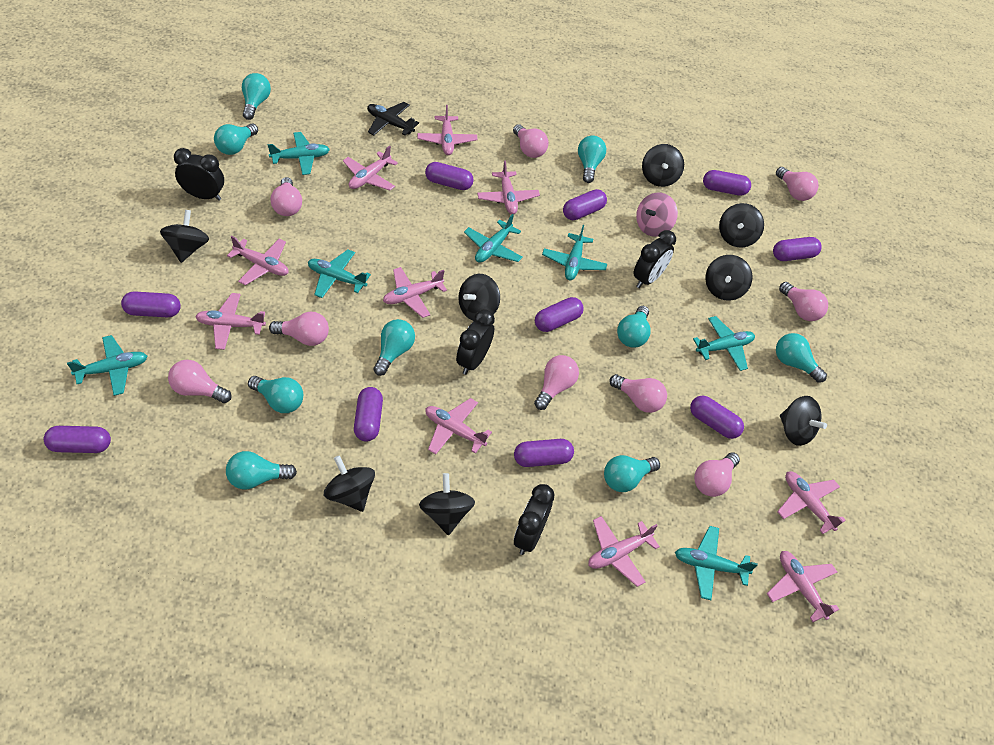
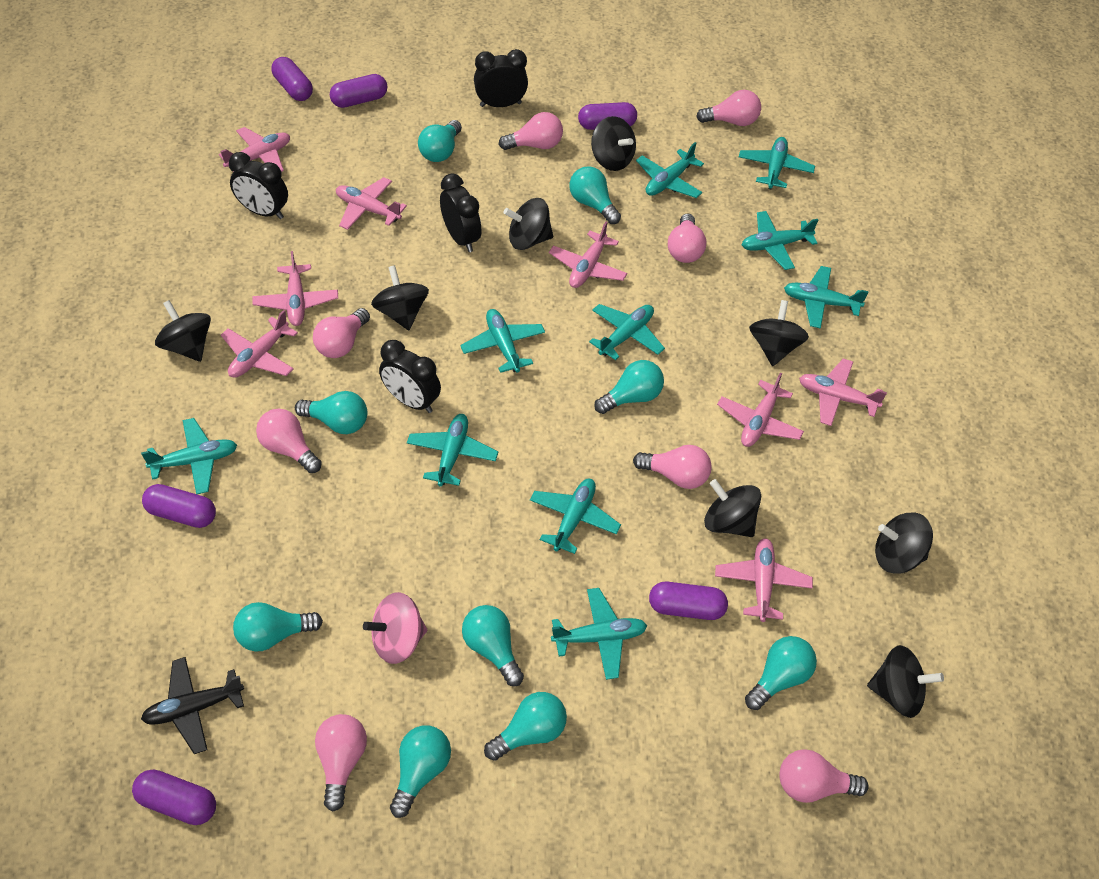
pink light bulb: [168,360,231,403] [269,312,329,346] [271,177,302,216] [513,124,549,158] [534,355,579,410] [609,374,667,413] [694,452,740,497] [776,167,819,201] [779,282,828,321] = 9 -> [256,409,322,473] [313,308,370,358] [315,714,367,812] [499,112,563,150] [633,445,712,489] [668,214,706,263] [696,90,761,126] [779,749,869,803] = 8
pink plane: [195,293,266,350] [227,236,288,285] [343,146,398,191] [383,267,447,318] [417,105,478,155] [425,398,492,454] [477,161,540,214] [588,516,660,587] [766,551,839,622] [777,471,846,534] = 10 -> [219,127,290,172] [221,310,298,378] [252,251,338,326] [336,177,407,230] [549,222,627,288] [715,538,813,622] [717,372,804,447] [799,358,887,426] = 8
purple capsule: [44,426,111,453] [121,291,181,317] [354,387,383,442] [425,162,474,190] [514,439,574,467] [535,297,584,332] [563,189,607,220] [690,396,744,439] [703,170,751,196] [773,237,822,261] = 10 -> [132,769,216,825] [142,484,216,528] [272,57,313,101] [330,74,387,108] [578,102,637,130] [649,582,728,620] = 6
turquoise plane: [67,335,147,396] [267,132,330,175] [308,250,371,298] [464,214,523,263] [542,225,607,280] [675,526,758,600] [693,316,755,371] = 7 -> [141,418,237,494] [407,414,498,487] [460,309,545,373] [530,479,621,554] [551,588,647,680] [589,304,665,360] [636,142,704,198] [739,137,815,189] [742,211,818,270] [784,266,869,329] = 10

